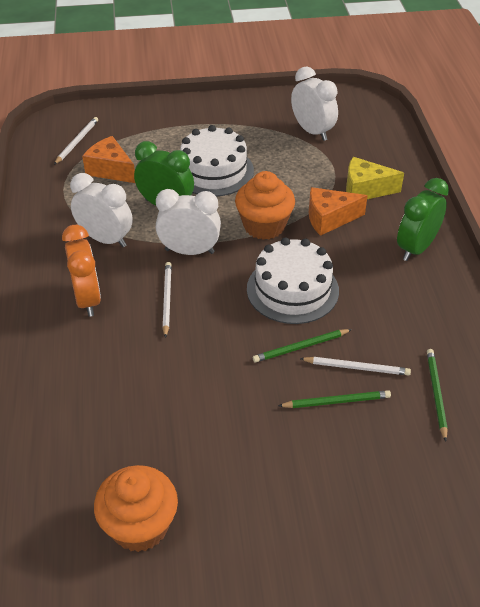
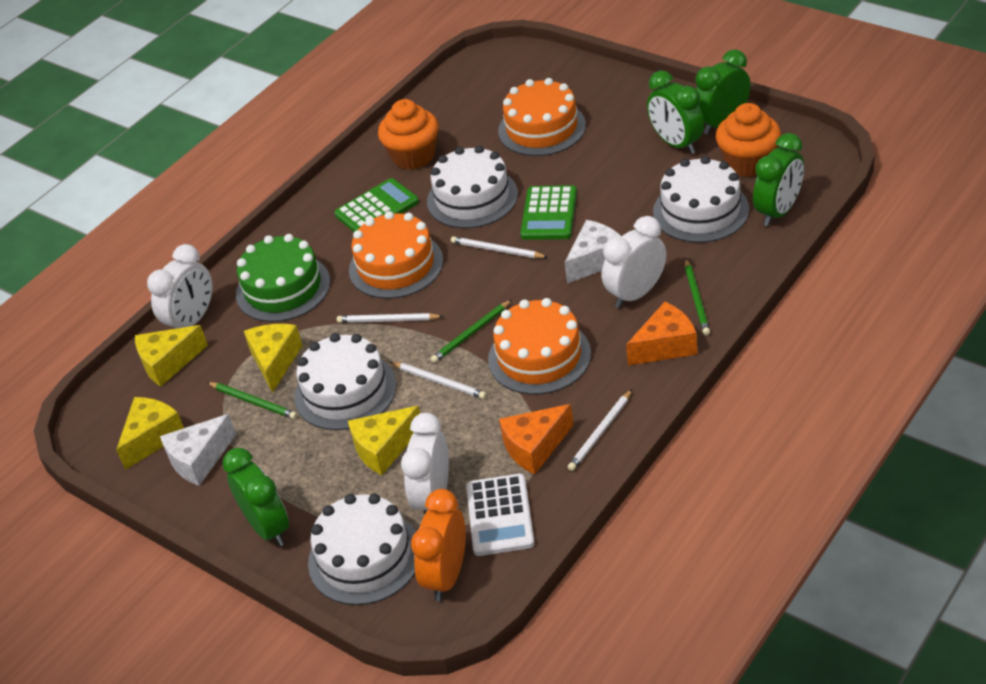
green cake: none = 0 -> [236,234,330,322] = 1
green calculator: none = 0 -> [334,178,419,232] [520,185,577,240] = 2
green clock: [134,141,194,206] [397,178,449,261] = 2 -> [223,448,289,546] [647,71,704,154] [695,49,751,135] [753,133,804,226] = 4
orange cake: none = 0 -> [349,211,443,299] [488,298,591,395] [498,78,586,156] = 3
white cake: [180,125,254,197] [247,237,339,324] = 2 -> [294,333,397,430] [308,493,416,605] [427,145,518,228] [653,156,749,243] = 4
white calculator: none = 0 -> [466,474,534,556] = 1
white cheese: none = 0 -> [160,414,236,486] [565,220,622,284] = 2
white pencil: [54,117,98,165] [163,262,172,338] [300,357,411,376] = 3 -> [337,313,444,323] [390,362,487,399] [451,236,547,258] [568,389,632,471] = 4
yellow cheese: [346,157,404,199] = 1 -> [116,397,184,470] [135,325,208,387] [244,324,303,393] [348,406,420,475] = 4

